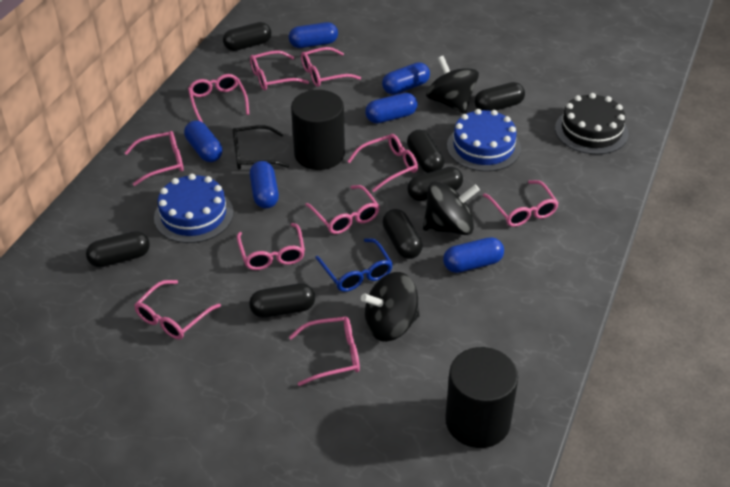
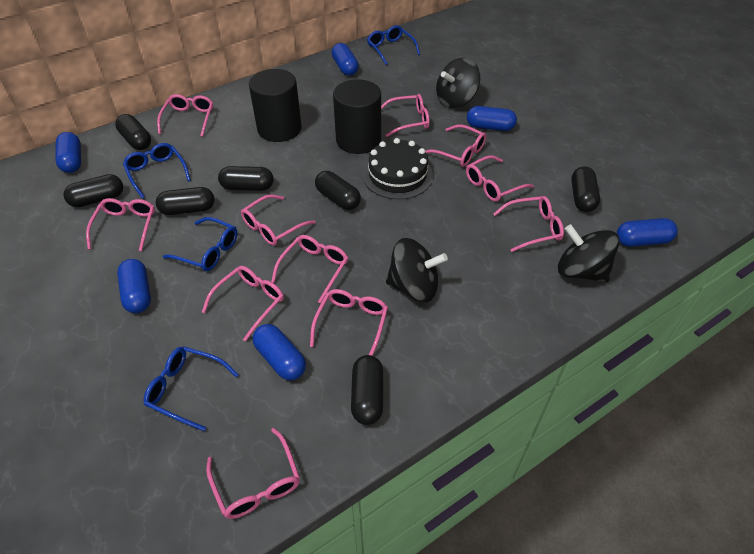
black glasses: [233,125,289,170] = 1 -> none = 0
blue cake: [154,174,234,243] [447,109,521,172] = 2 -> none = 0
blue glasses: [315,238,393,292] = 1 -> [123,143,191,199] [144,346,239,431] [163,217,237,271] [367,25,420,65] = 4
pink glasses: [124,131,184,186] [134,280,221,340] [188,74,249,122] [237,223,305,270] [250,50,309,91] [289,317,360,386] [301,47,361,87] [305,185,380,234] [348,134,418,192] [483,180,559,227] = 10 -> [86,198,155,251] [157,94,213,137] [202,266,284,341] [206,428,300,519] [241,194,316,246] [271,235,348,303] [310,289,388,356] [381,94,430,137] [425,125,486,167] [466,155,534,202] [493,196,564,252] = 11

